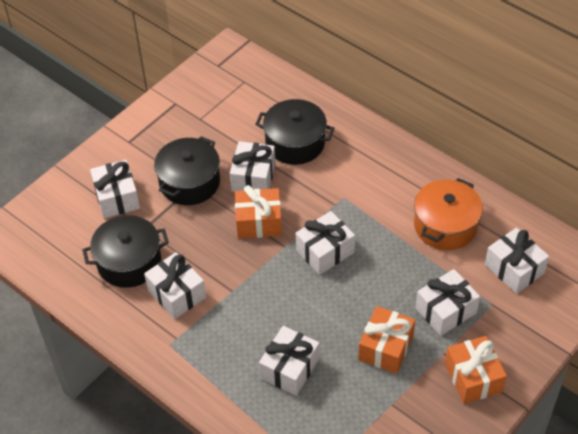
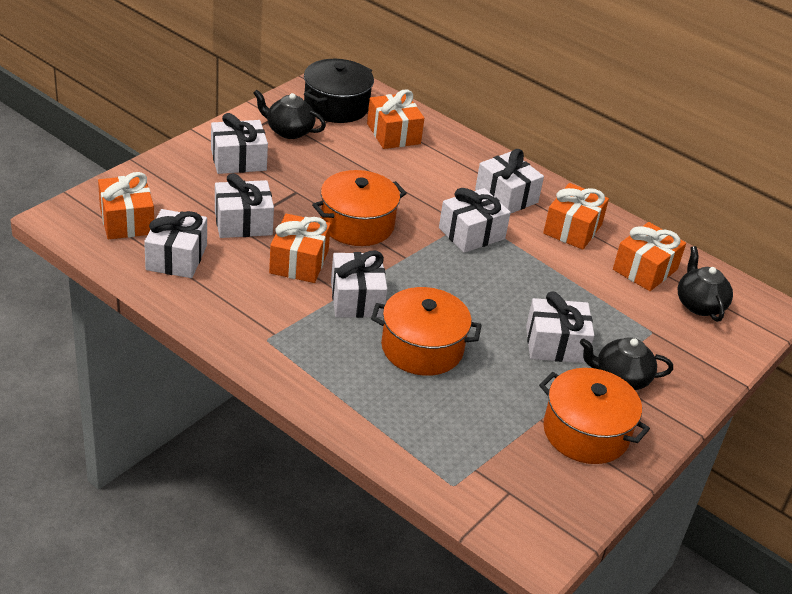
black pot: [82,215,169,288] [154,136,220,205] [255,99,335,165] = 3 -> [304,59,374,123] = 1
black teapot: none = 0 -> [253,89,326,139] [580,337,673,390] [678,246,733,322] = 3
orange gift: [235,185,282,238] [358,306,415,374] [445,336,507,404] = 3 -> [98,172,154,239] [269,214,331,283] [367,89,424,149] [543,183,609,250] [613,222,686,291] = 5
orange pot: [414,178,483,250] = 1 -> [312,170,407,246] [371,287,482,376] [539,368,650,464] = 3

